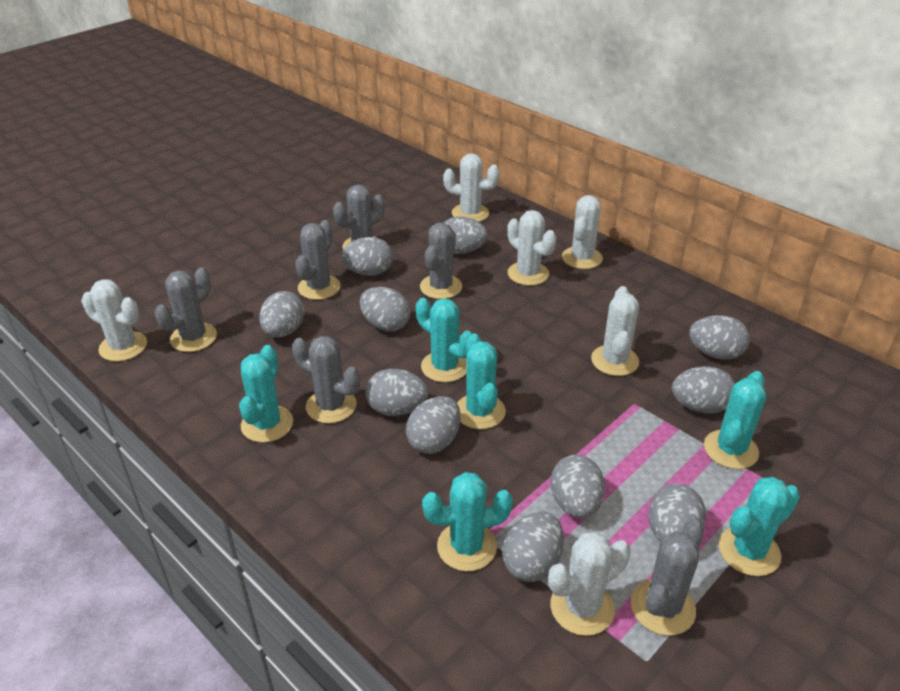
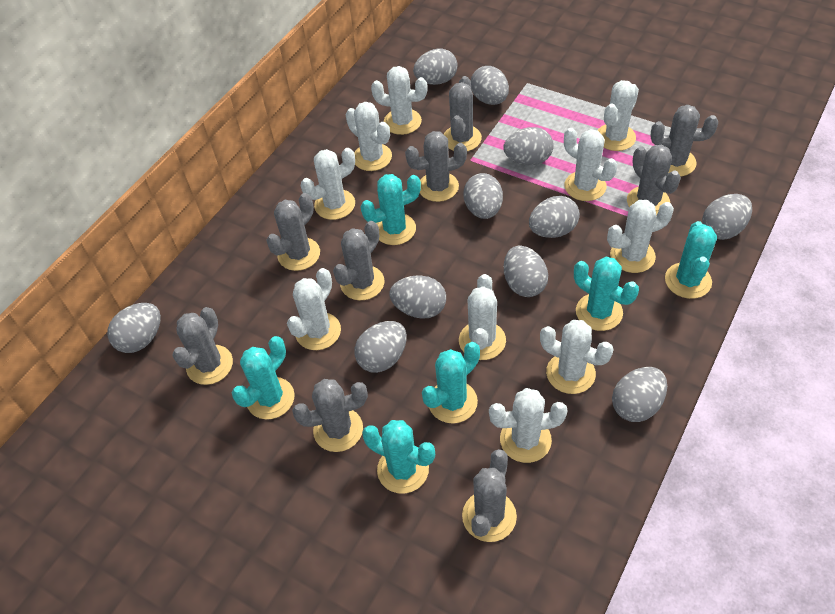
grey cactus: [155,268,217,352] [292,336,360,423] [295,220,341,300] [333,184,385,249] [420,223,462,299] [631,520,704,636] = 6 -> [173,307,233,385] [266,193,320,271] [292,379,368,452] [333,221,384,300] [405,131,467,202] [444,76,482,151] [462,449,517,542] [627,145,681,215] [651,105,718,177] = 9
white cactus: [81,279,147,362] [443,153,500,222] [507,210,557,286] [548,532,631,636] [562,195,603,269] [591,286,639,376] = 6 -> [287,268,341,350] [301,148,355,220] [346,102,392,171] [371,66,428,135] [459,274,506,360] [489,388,568,463] [540,320,614,394] [564,128,617,201] [597,80,639,151] [607,200,674,273] = 10

